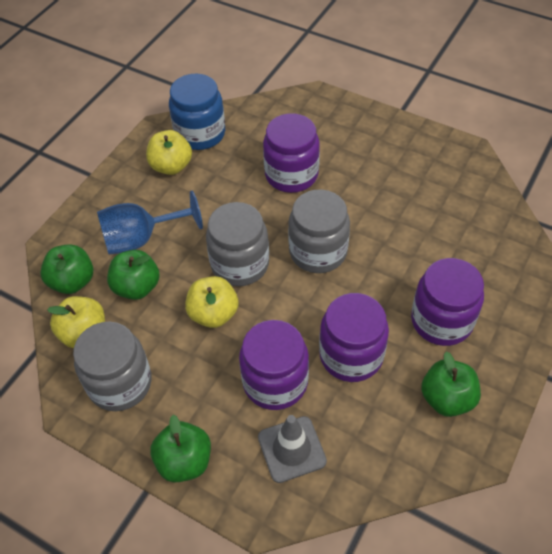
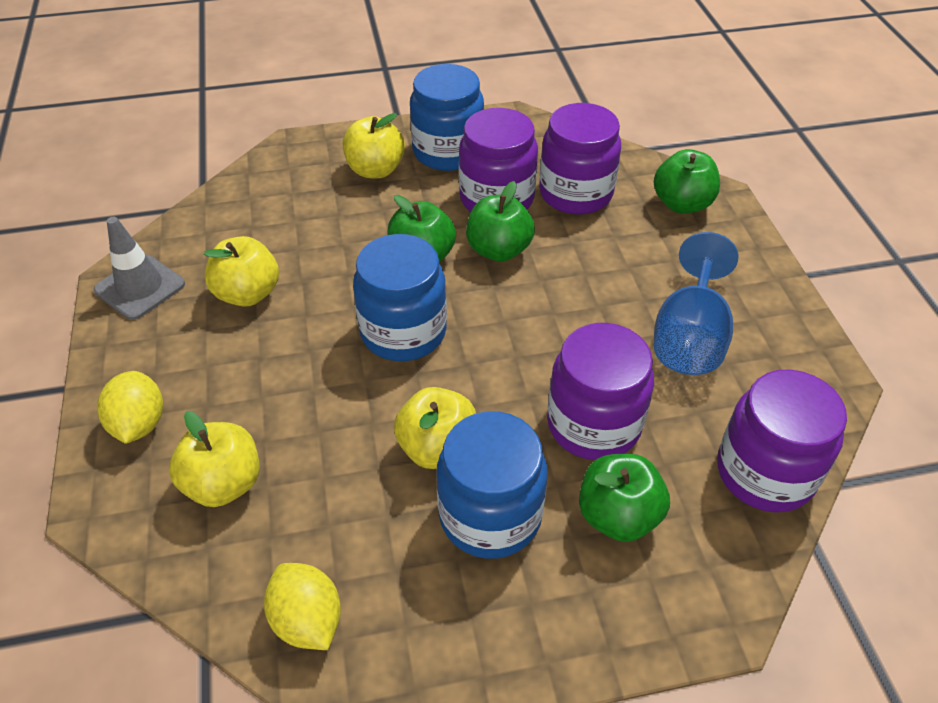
blue jar: [169,74,225,150] = 1 -> [353,234,447,361] [410,64,484,171] [437,411,548,559] = 3
grey jar: [73,322,152,411] [206,202,269,286] [288,190,350,273] = 3 -> none = 0
yellow apple: [47,296,105,348] [146,130,192,175] [185,276,239,328] = 3 -> [169,411,260,507] [204,236,279,307] [343,113,405,178] [394,387,476,469] = 4
yellow lemon: none = 0 -> [97,371,163,444] [264,563,341,650] = 2

